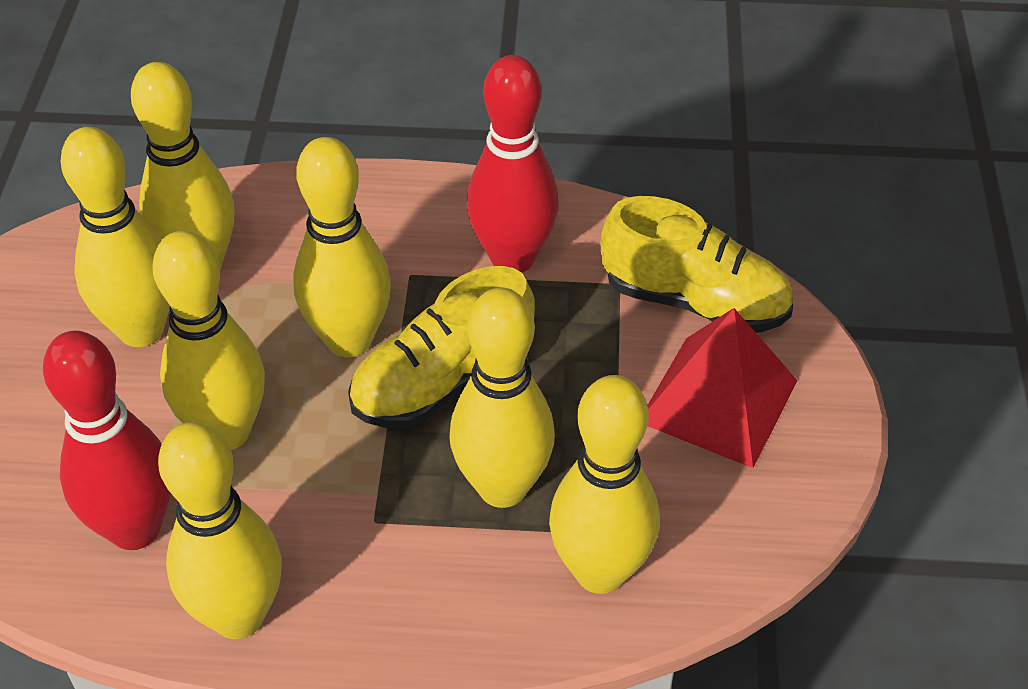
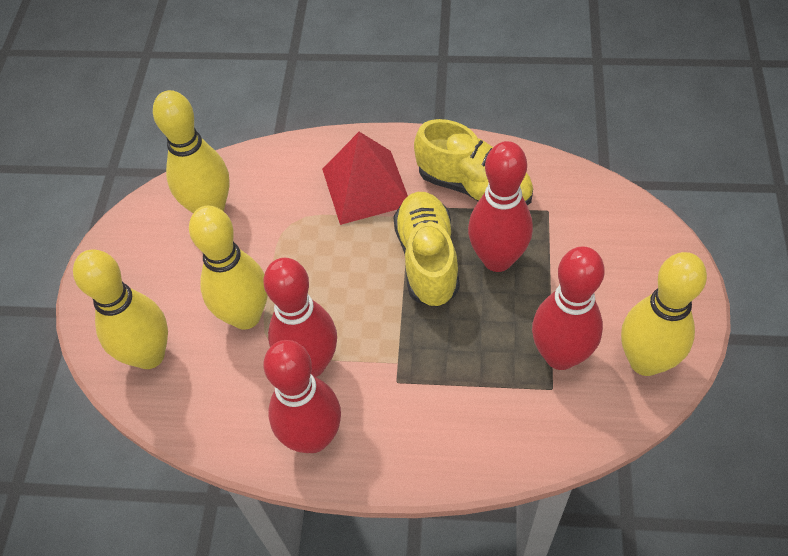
red bowling pin: [43,331,171,550] [467,55,559,273] = 2 -> [264,258,337,377] [264,340,341,453] [468,141,533,272] [532,246,605,370] = 4
yellow bowling pin: [61,127,170,347] [131,62,235,270] [152,230,265,450] [158,422,282,639] [293,137,391,357] [449,287,555,508] [549,375,659,594] = 7 -> [73,249,168,369] [153,90,229,213] [189,206,268,330] [621,252,707,376] = 4

